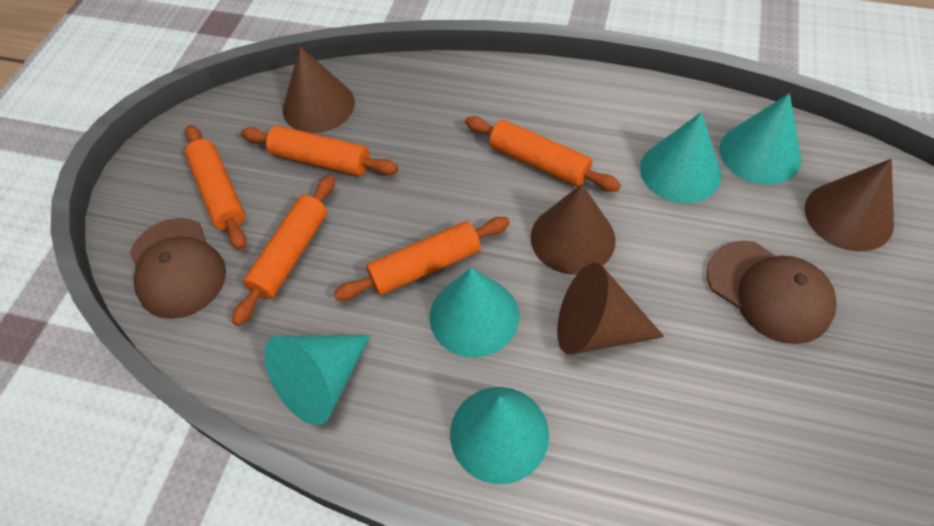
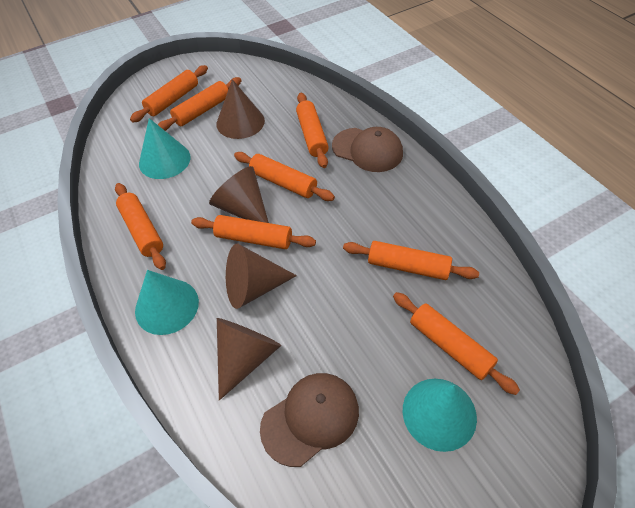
orange rolling pin: [185,125,247,250] [232,175,335,326] [241,125,398,176] [334,217,510,301] [465,116,621,192] = 5 -> [115,183,166,270] [130,65,208,122] [158,77,242,131] [191,215,316,249] [234,152,335,201] [296,93,329,168] [343,241,479,280] [393,292,520,395] = 8
turquoise cone: [264,335,371,425] [430,268,519,358] [450,387,549,484] [640,112,721,203] [719,93,801,185] = 5 -> [135,270,199,335] [139,118,191,179] [403,379,477,452] = 3

